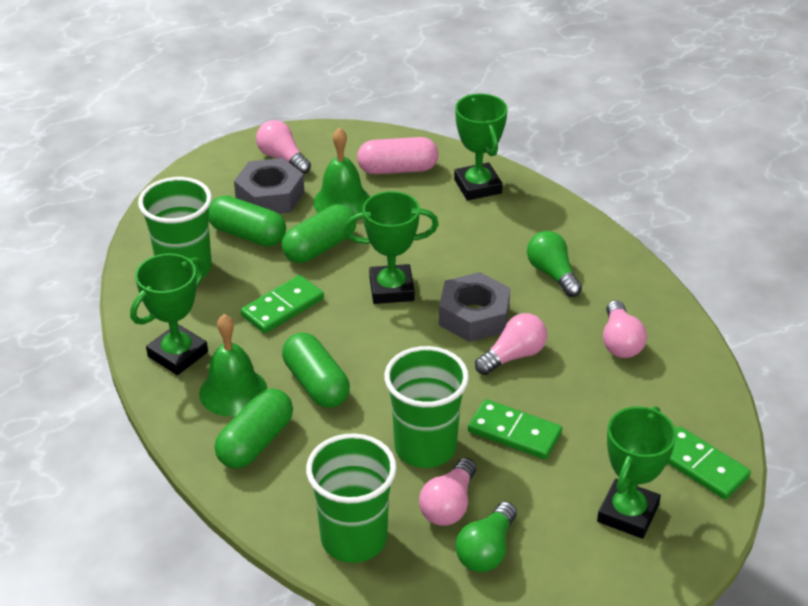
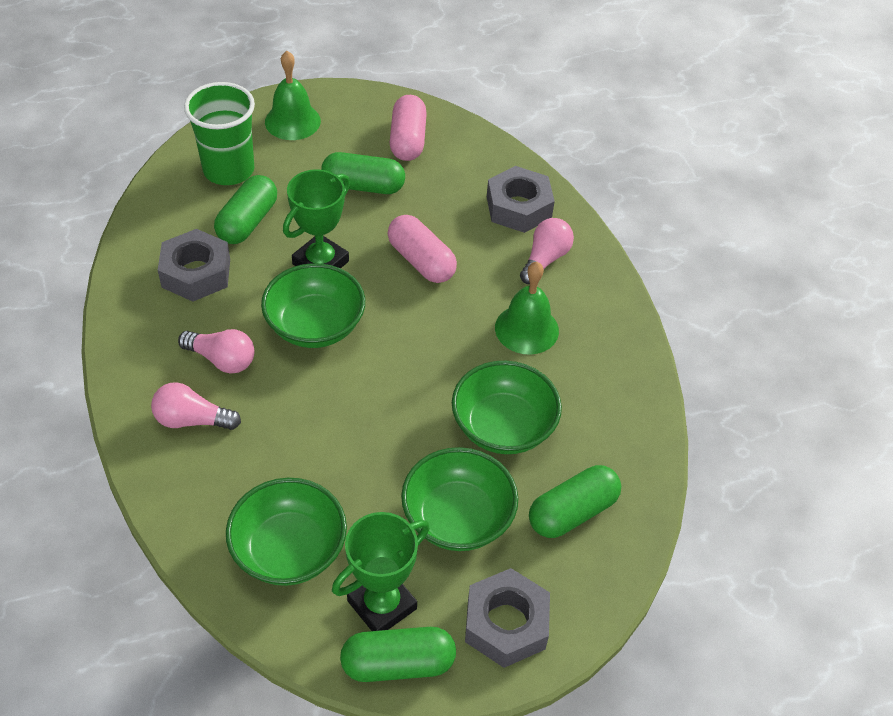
green bowl: none = 0 -> [226,478,347,586] [261,263,365,348] [401,447,518,551] [452,361,562,454] = 4
green cup: [138,177,212,278] [306,433,397,563] [384,346,469,468] = 3 -> [184,82,255,185] = 1
green domino: [241,275,324,333] [468,399,562,459] [668,426,751,500] = 3 -> none = 0
green light bulb: [456,502,517,572] [527,231,582,297] = 2 -> none = 0
green trophy: [130,253,208,375] [344,191,439,304] [454,94,507,201] [597,406,676,539] = 4 -> [283,169,350,268] [332,512,430,631] = 2
grey nut: [234,158,305,214] [439,272,510,342] = 2 -> [158,229,230,302] [465,568,550,668] [487,166,555,233] = 3
pink capsule: [357,137,439,174] = 1 -> [387,215,457,283] [389,95,427,161] = 2
pink light bulb: [256,120,311,174] [419,458,476,526] [475,313,547,375] [603,300,647,358] = 4 -> [151,382,241,430] [178,329,254,374] [520,218,574,284] = 3

